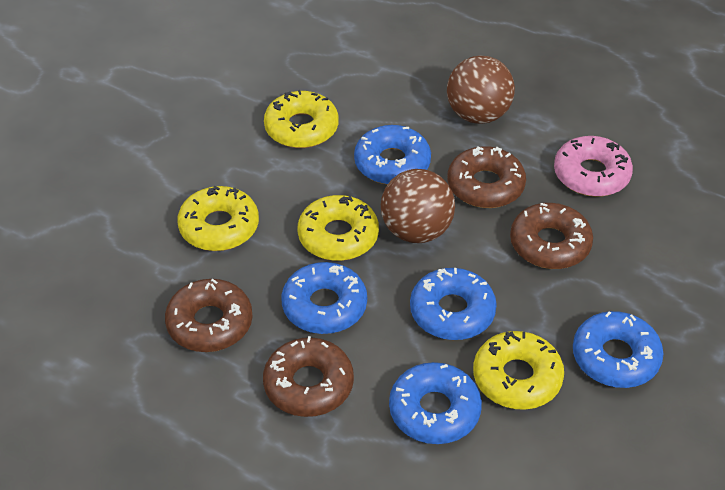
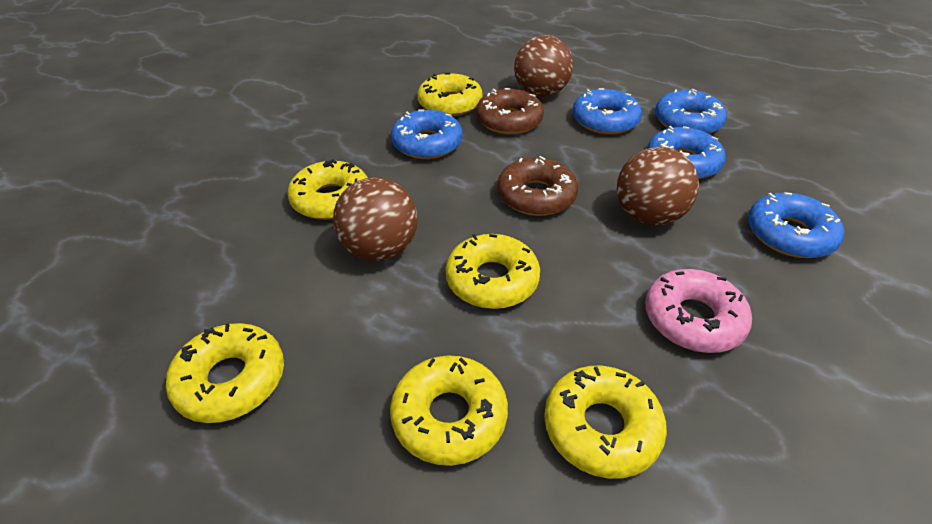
brown ball: [381,169,455,243] [447,55,515,124] = 2 -> [333,177,418,261] [514,35,573,97] [617,147,699,226] = 3
brown donut: [165,279,253,352] [263,336,354,417] [448,146,526,208] [510,203,593,269] = 4 -> [476,88,544,135] [497,156,578,216] = 2
yellow donut: [177,186,259,251] [264,90,339,148] [297,195,379,261] [473,331,564,410] = 4 -> [166,323,284,423] [287,159,368,220] [390,355,508,466] [417,73,483,117] [446,234,540,309] [544,366,667,479] = 6

